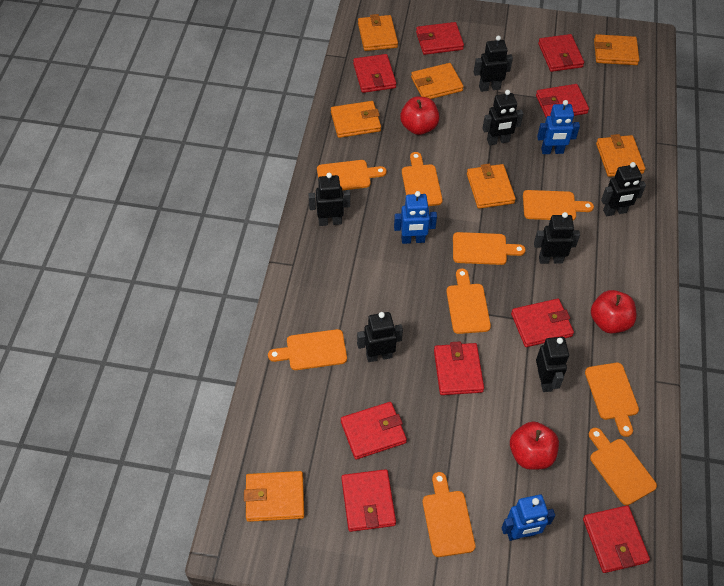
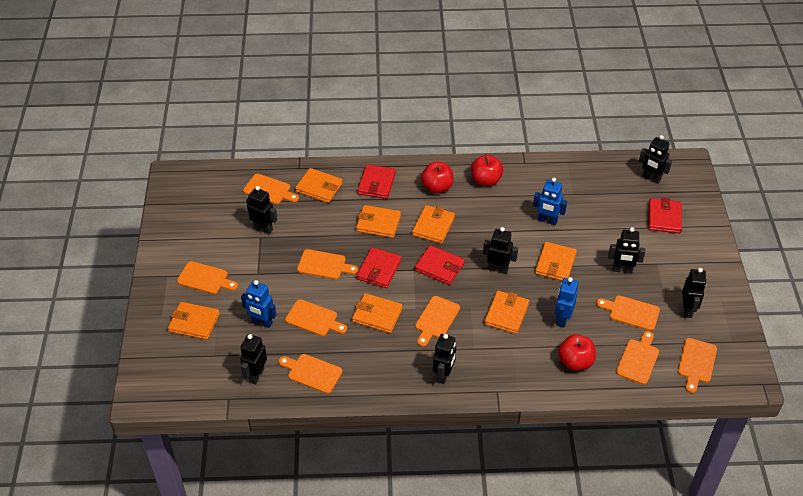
red wallet: [341,402,407,460] [342,469,396,532] [353,54,396,93] [416,22,464,55] [434,341,484,395] [511,299,574,347] [536,84,589,118] [538,34,584,72] [583,505,650,573] = 9 -> [356,247,402,288] [358,164,396,199] [415,245,465,285] [648,198,682,233] = 4

